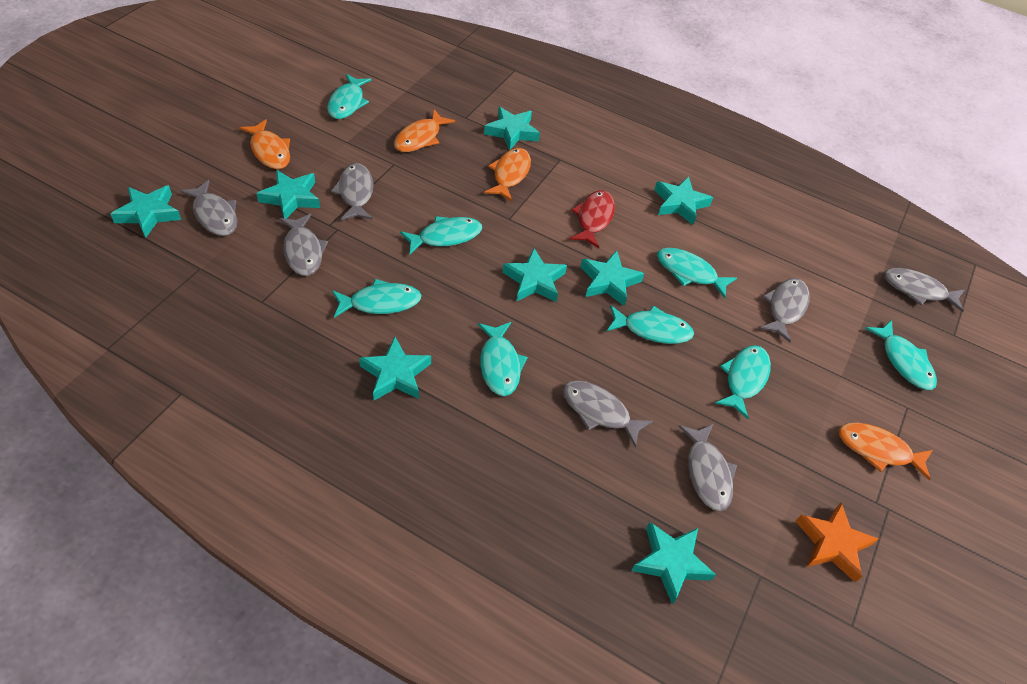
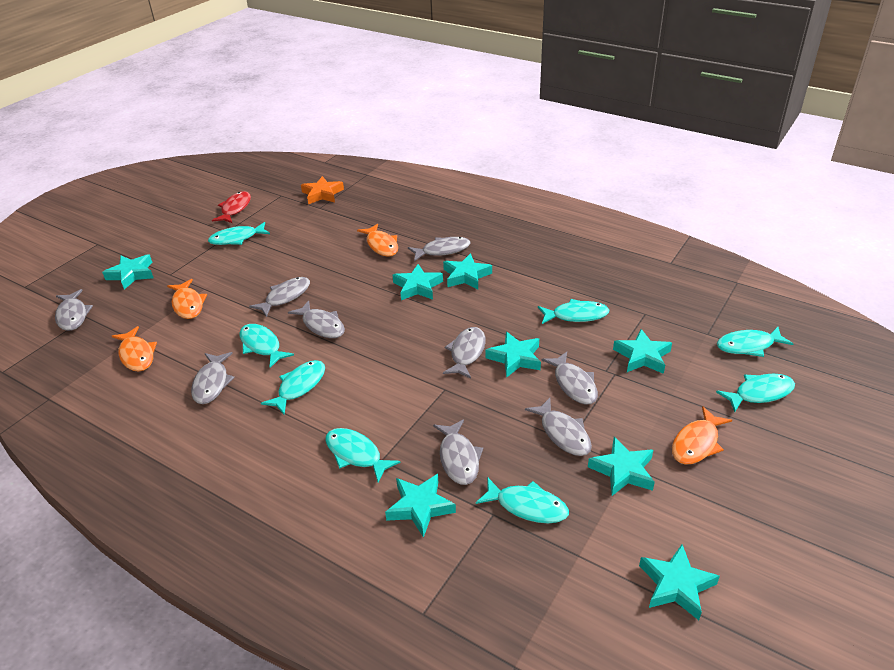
grey fish: [180,180,237,236] [279,214,328,276] [331,163,373,220] [562,381,653,448] [678,424,737,511] [759,278,810,342] [884,268,965,312] = 7 -> [55,289,93,331] [191,352,235,404] [249,277,310,317] [288,301,345,338] [408,237,471,261] [433,419,483,485] [443,327,486,379] [525,398,592,456] [542,352,598,405] = 9

